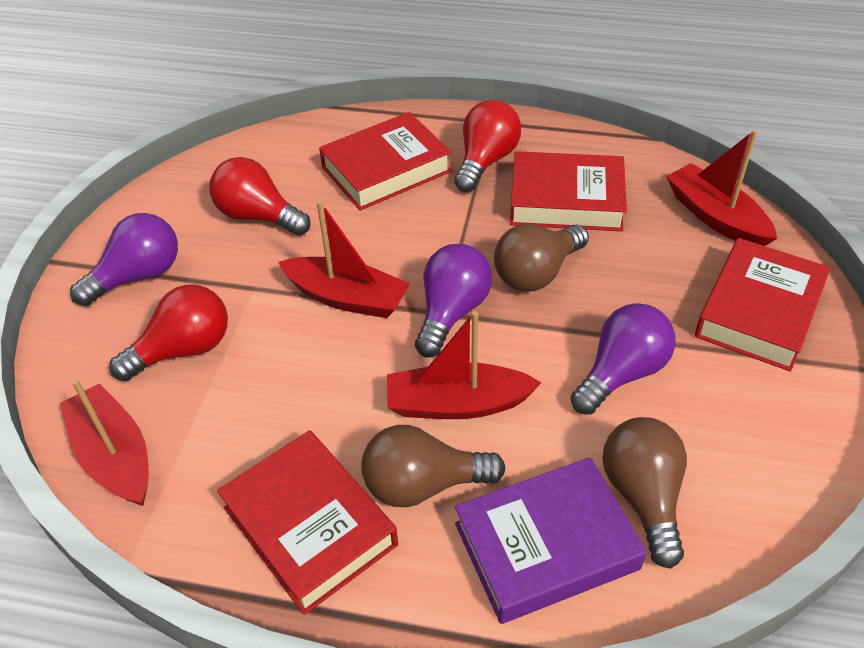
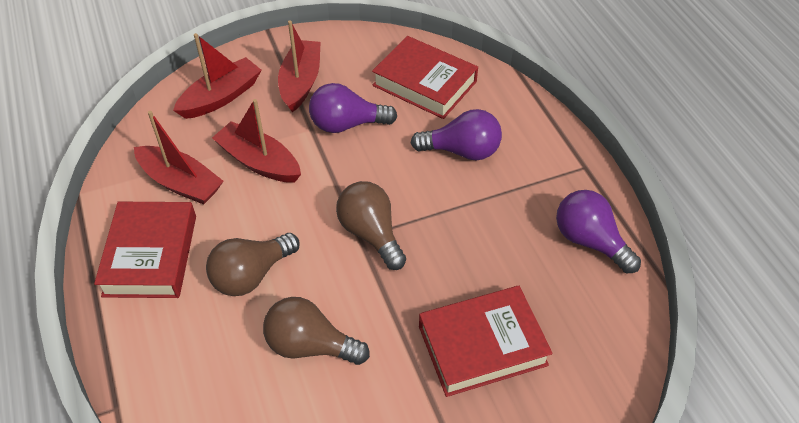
purple book: [455,457,647,624] = 1 -> none = 0
red book: [217,430,398,615] [319,112,451,211] [510,151,627,231] [695,238,830,372] = 4 -> [94,202,196,298] [372,36,478,119] [419,286,553,397] = 3
red light bulb: [109,285,228,381] [209,157,311,236] [454,100,521,192] = 3 -> none = 0

